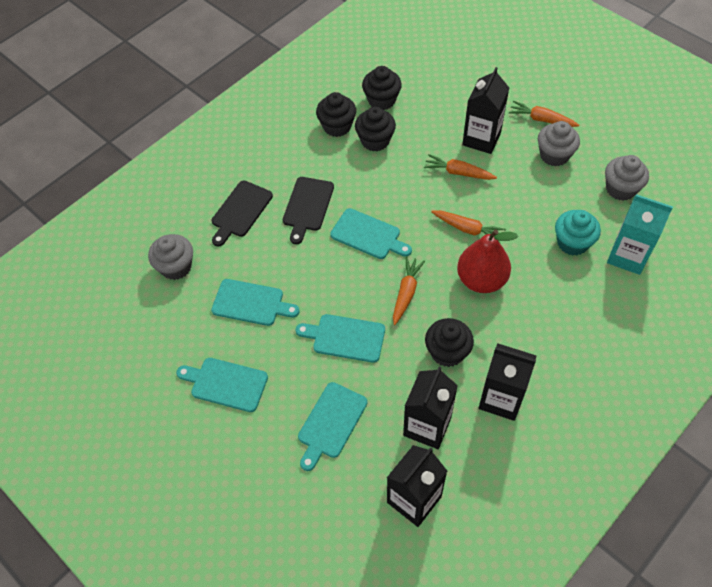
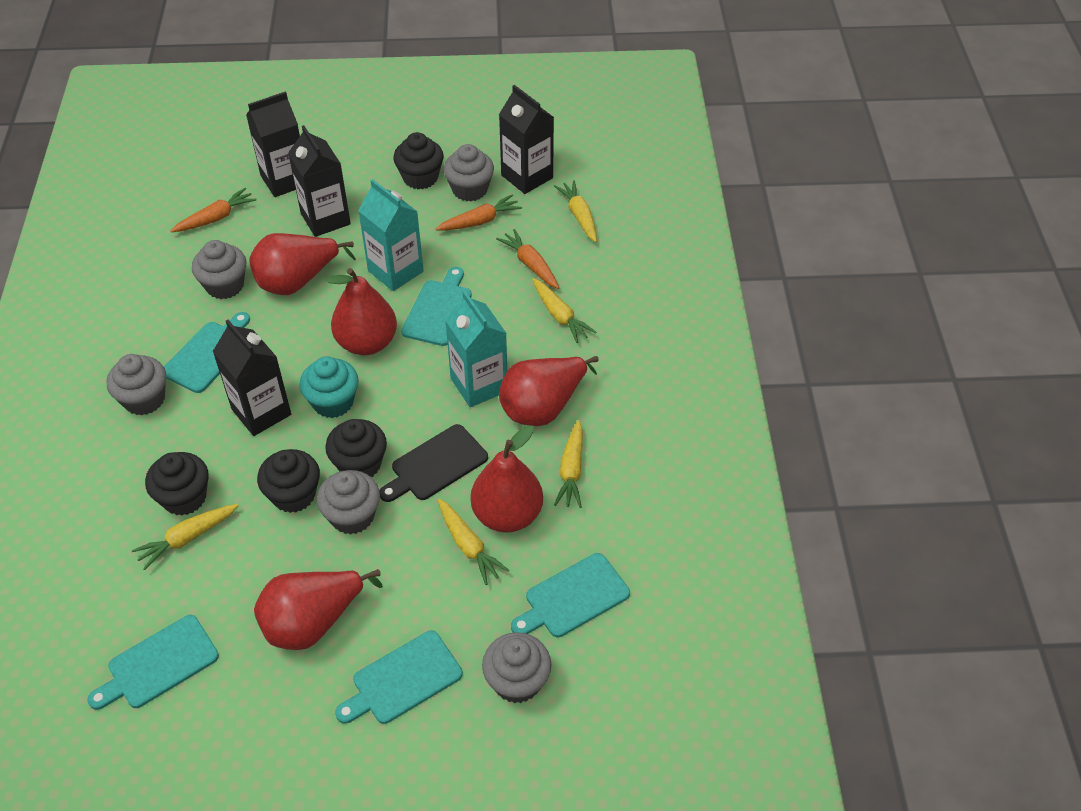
black cutting board: [212,181,273,246] [283,177,334,244] = 2 -> [380,424,488,502] = 1
grey cupcake: [148,234,193,280] [538,121,580,167] [605,155,649,201] = 3 -> [107,354,166,415] [192,240,246,299] [317,470,380,535] [444,144,494,201] [482,632,552,703] = 5
orange carrot: [393,256,425,325] [424,154,497,180] [431,210,506,243] [509,101,579,127] = 4 -> [171,188,256,232] [436,194,522,231] [496,229,559,289] = 3
red pear: [457,229,518,293] = 1 -> [249,233,356,295] [254,569,383,650] [327,268,397,355] [470,425,543,532] [499,356,599,426] = 5
turquoise carton: [607,194,673,275] = 1 -> [358,179,424,291] [445,291,507,407] = 2
yellow carrot: none = 0 -> [132,504,239,570] [438,499,509,585] [532,278,596,343] [554,180,597,242] [554,420,583,508] = 5

